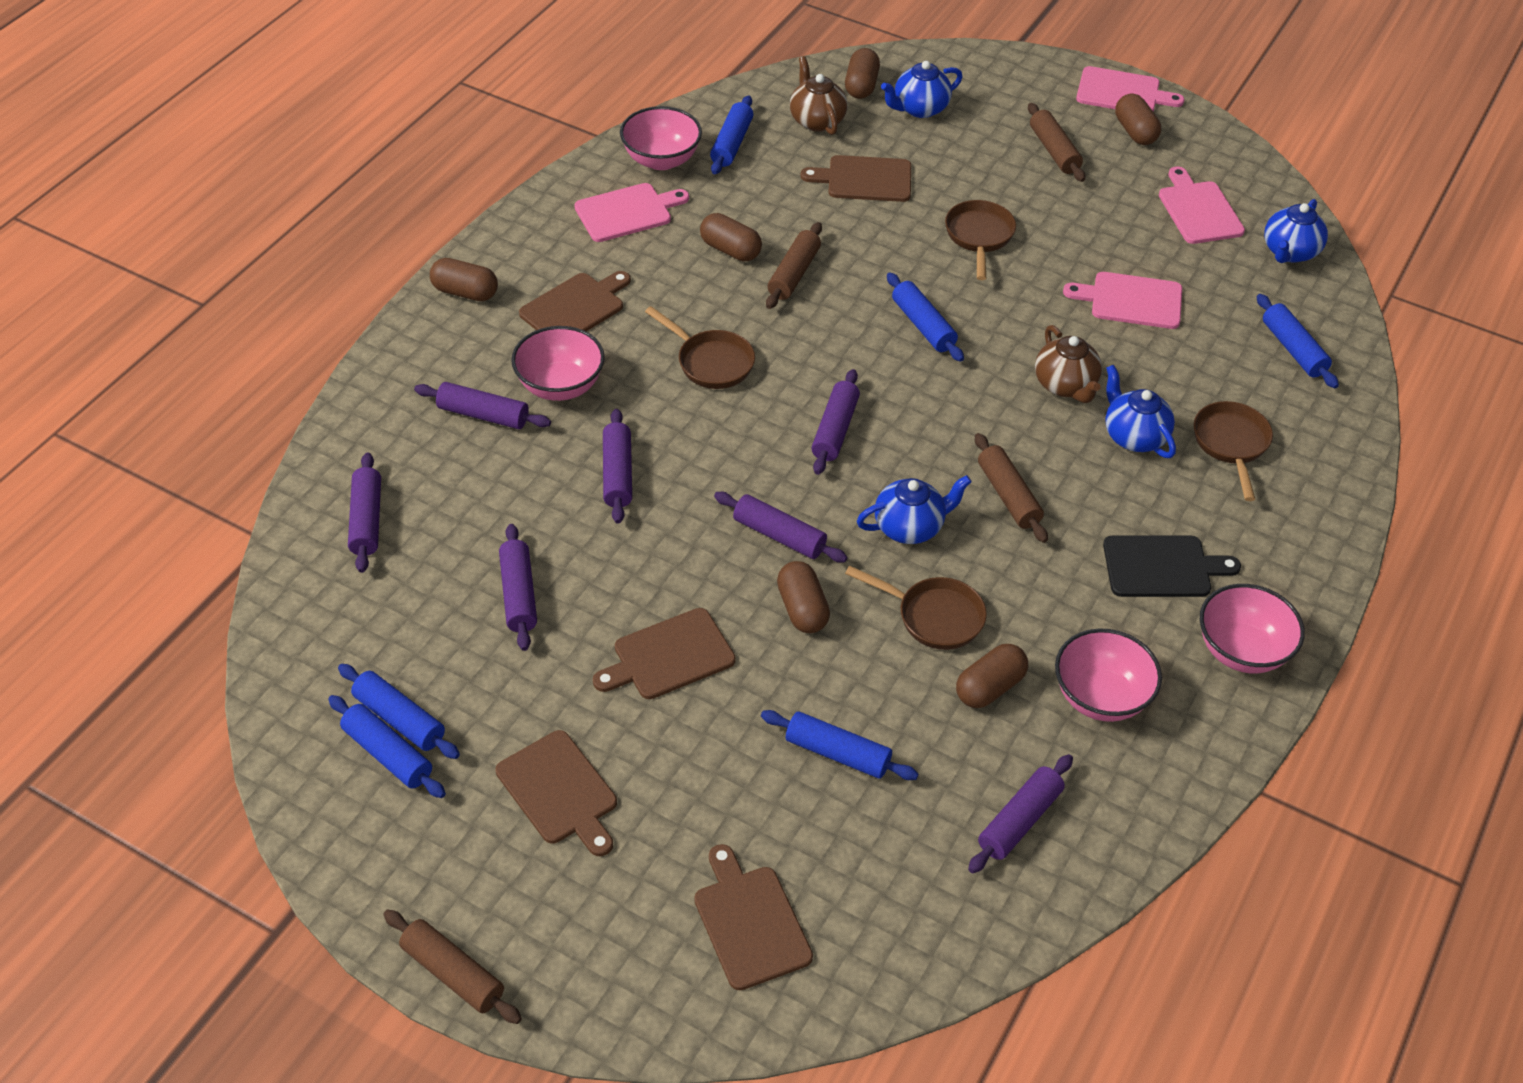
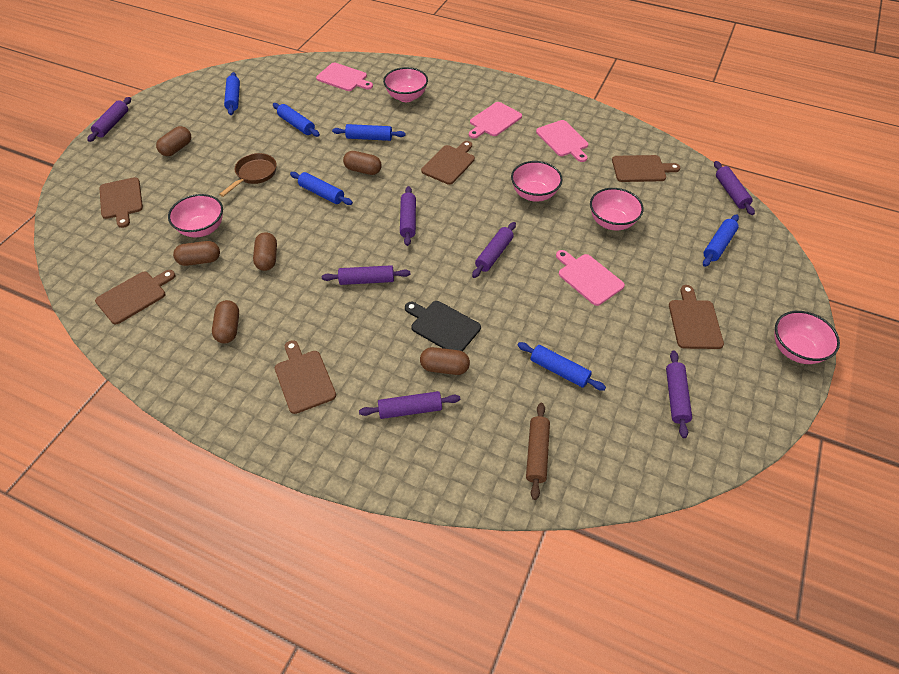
blue teapot: [857,475,971,544] [881,61,963,118] [1105,365,1176,458] [1264,199,1328,263] = 4 -> none = 0
brown cutting board: [495,730,617,856] [519,271,631,331] [593,608,736,699] [694,844,813,990] [801,155,911,202] = 5 -> [95,270,175,325] [99,177,143,228] [275,340,336,414] [421,141,475,185] [612,155,680,182] [669,285,724,349] = 6
brown pan: [645,306,755,389] [845,565,987,650] [945,200,1016,280] [1194,401,1273,501] = 4 -> [219,153,277,197] = 1
brown rolling pin: [383,909,522,1024] [766,222,822,309] [975,433,1048,543] [1028,103,1085,182] = 4 -> [526,403,550,500] = 1
brown teapot: [790,56,847,135] [1035,325,1102,403] = 2 -> none = 0
pink bowl: [511,326,605,401] [620,106,702,170] [1055,628,1162,722] [1200,584,1305,674] = 4 -> [168,194,223,237] [383,67,428,102] [511,161,563,202] [590,188,644,230] [774,311,840,364] = 5

